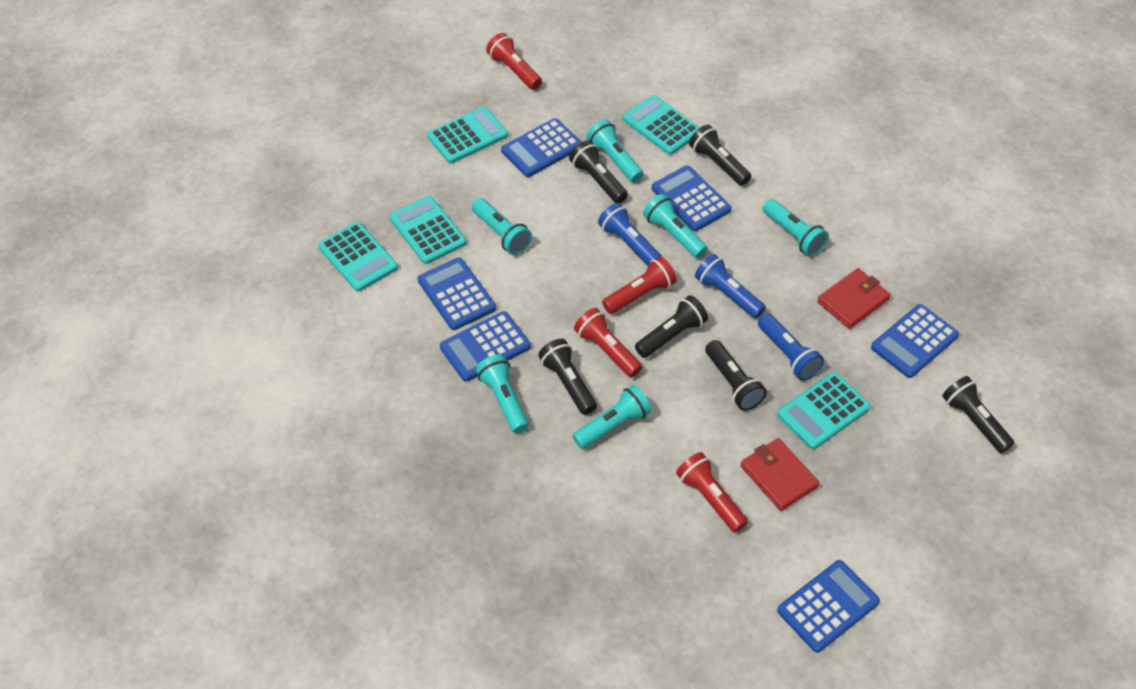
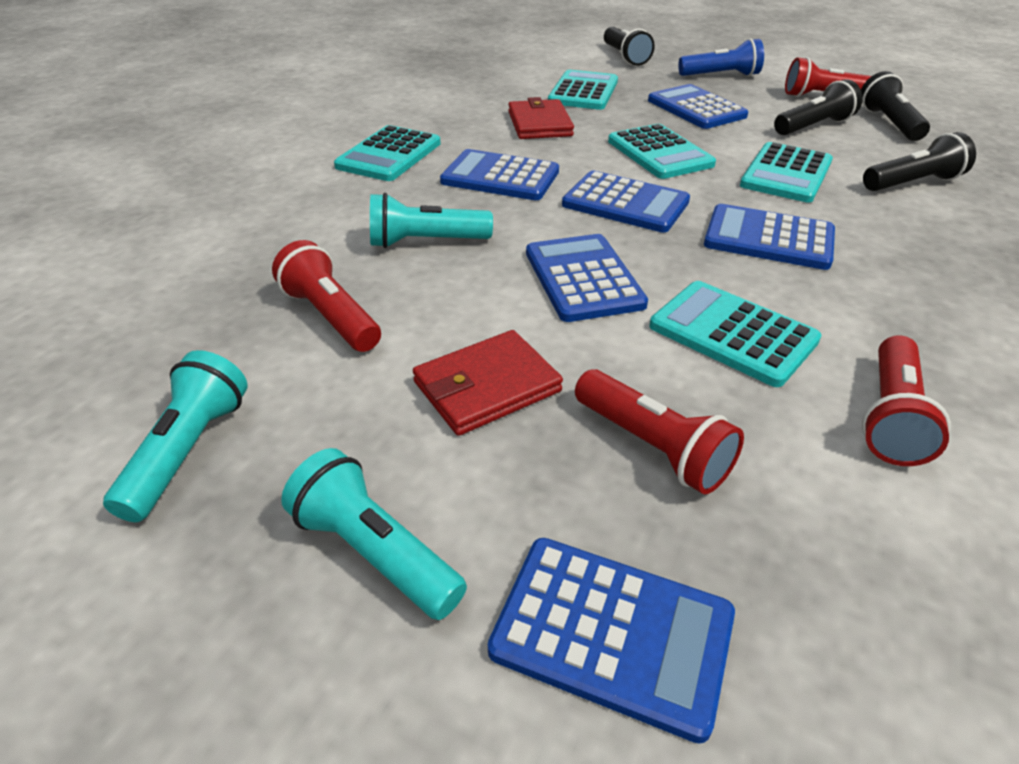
black flashlight: [538,339,597,415] [569,140,628,203] [635,295,708,358] [689,125,751,186] [705,340,767,411] [942,376,1014,453] = 6 -> [604,27,655,66] [774,79,862,135] [861,71,930,141] [863,132,976,191] = 4
blue flashlight: [598,203,662,266] [695,254,766,319] [758,314,824,381] = 3 -> [678,38,764,76] = 1
turquoise flashlight: [472,198,532,255] [476,355,529,434] [573,385,652,449] [587,120,643,183] [643,194,707,258] [763,199,829,257] = 6 -> [103,350,248,522] [281,448,467,620] [370,193,493,248] = 3

